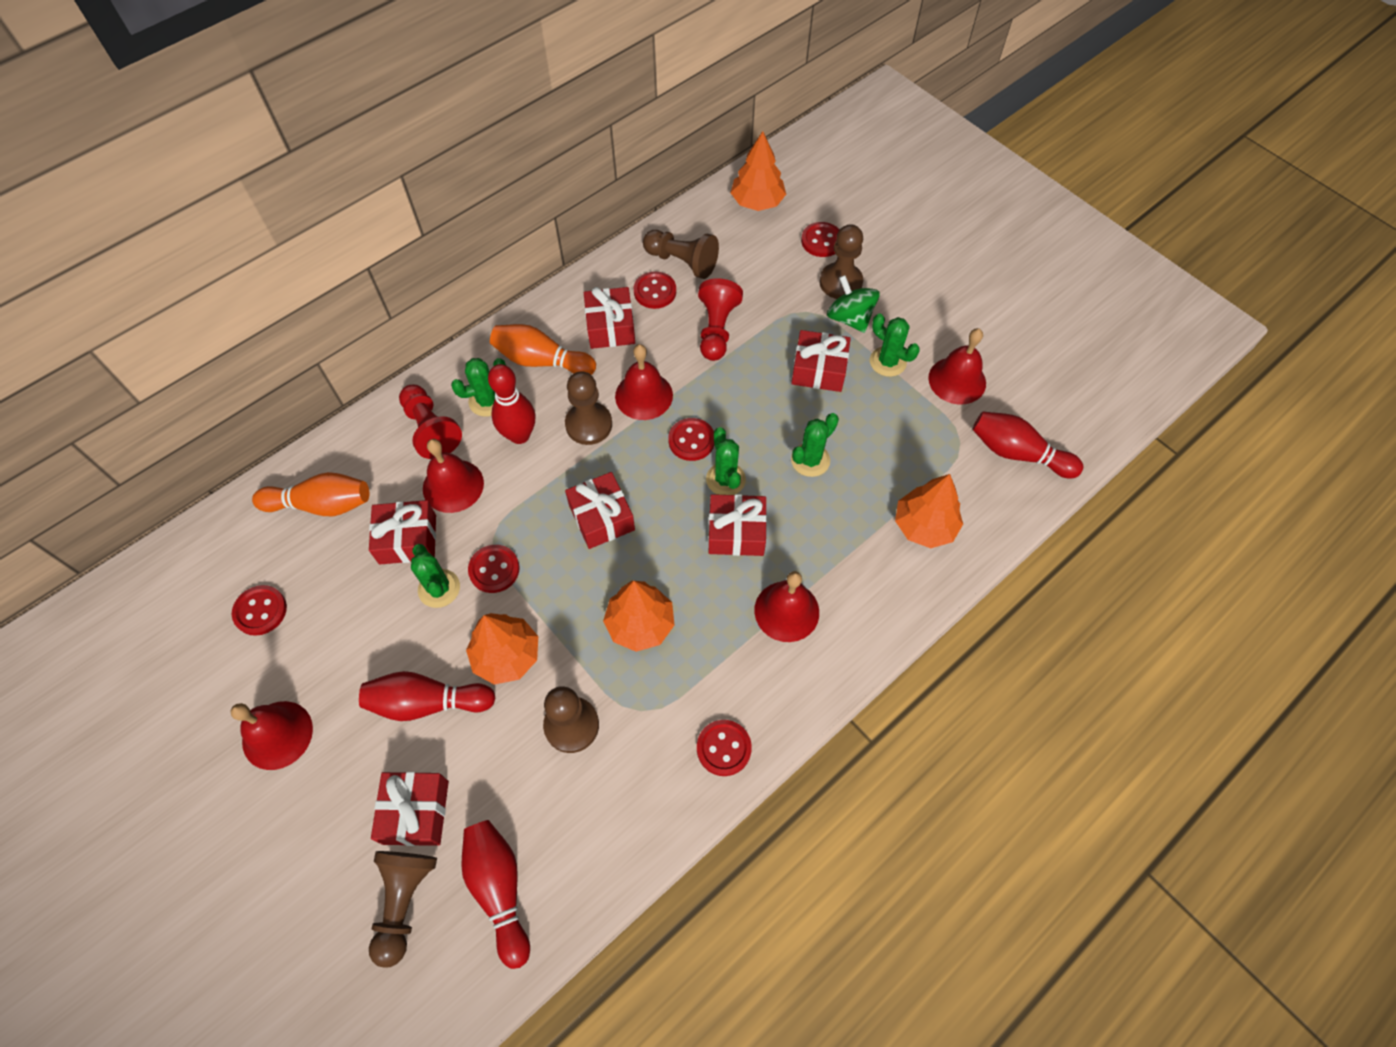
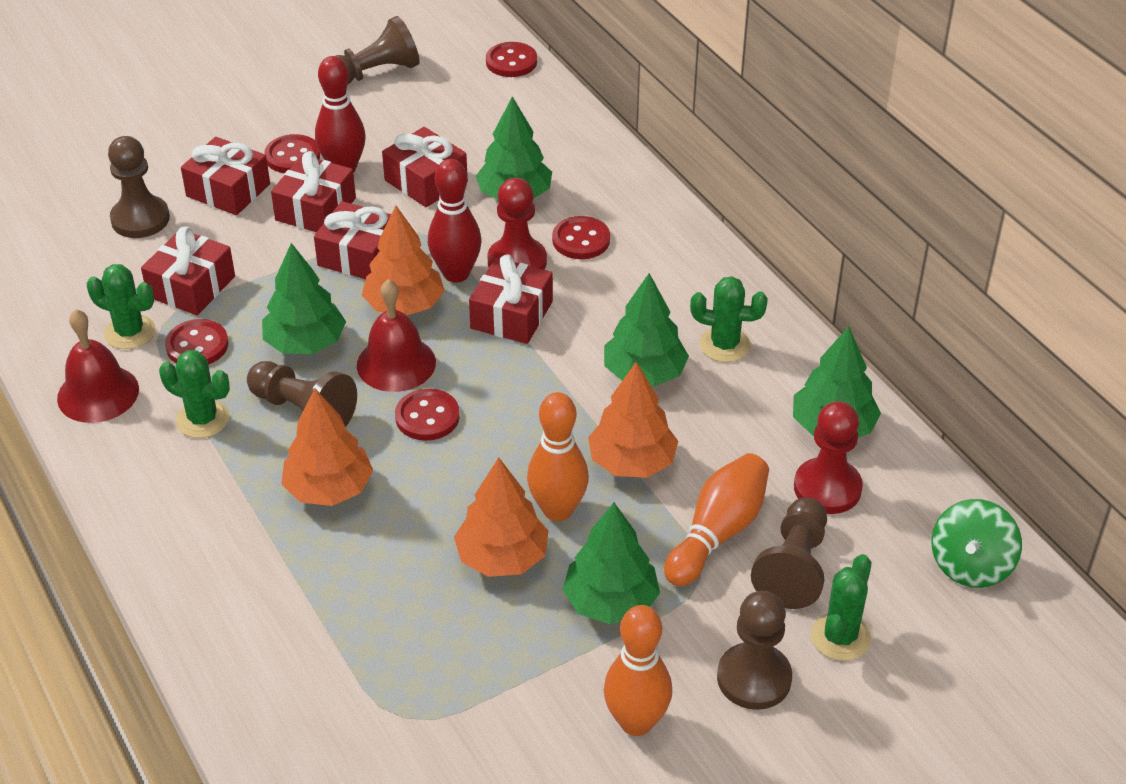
green cactus: [411,544,460,608] [451,358,506,417] [706,427,746,495] [791,413,839,477] [870,314,920,377] = 5 -> [87,264,156,349] [159,350,230,438] [690,276,768,362] [811,554,871,661] = 4
green tree: none = 0 -> [262,243,346,354] [476,96,552,199] [563,503,660,624] [604,273,689,386] [793,326,881,437] = 5
orange bowling pin: [252,472,370,516] [490,324,596,375] = 2 -> [527,392,589,521] [604,605,672,736] [664,453,769,586] = 3
red bell: [230,701,313,770] [423,439,484,513] [615,344,673,420] [754,571,819,642] [928,328,986,405] = 5 -> [57,309,139,423] [357,279,436,392] = 2
red bowling pin: [359,671,496,721] [461,820,530,969] [488,364,536,444] [972,411,1083,478] = 4 -> [315,56,366,173] [428,159,482,283] = 2
red button: [232,585,287,636] [468,545,520,593] [634,272,676,309] [668,418,714,461] [697,720,752,776] [801,222,840,257] = 6 -> [165,319,228,365] [264,134,320,173] [395,389,460,441] [486,42,537,77] [552,216,610,259] = 5

